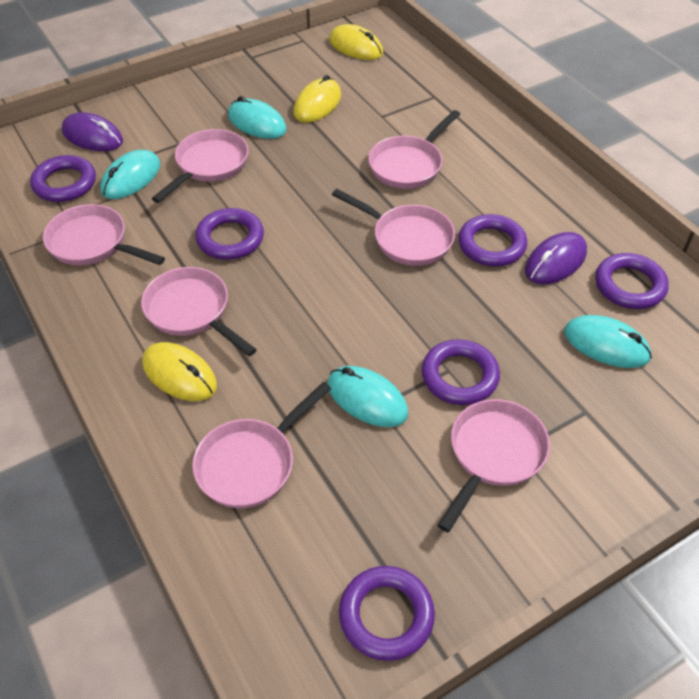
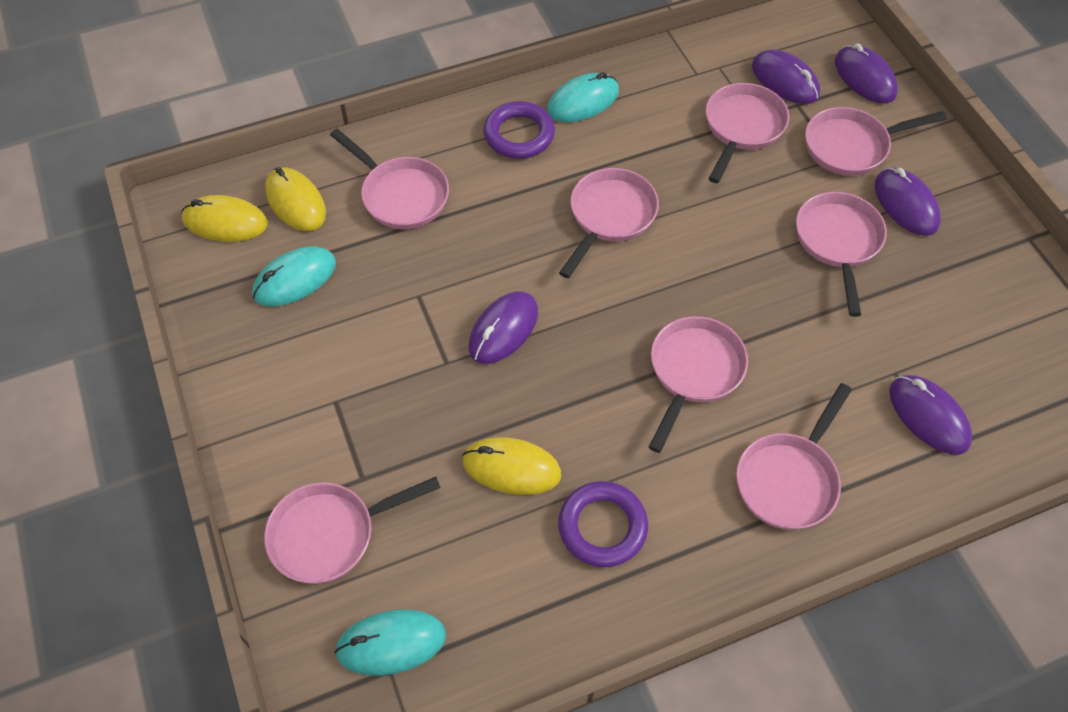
pink pan: [43,204,165,265] [141,267,257,356] [152,129,248,203] [192,382,331,508] [332,189,455,266] [368,110,460,189] [437,399,550,532] = 7 -> [264,477,441,584] [330,129,449,229] [559,168,659,278] [649,316,748,453] [706,83,789,183] [736,383,852,530] [796,192,887,317] [805,107,946,176] = 8
purple mouse: [62,112,123,151] [525,232,587,284] = 2 -> [469,291,538,364] [752,50,820,104] [835,43,898,104] [875,168,941,236] [889,375,972,455] = 5
purple ring: [30,155,96,202] [195,208,264,260] [339,566,435,661] [422,339,500,405] [458,214,527,267] [595,253,669,309] = 6 -> [483,101,555,159] [558,481,648,567] = 2
turquoise mouse: [100,150,161,199] [228,96,287,139] [328,366,408,427] [564,315,652,368] = 4 -> [252,246,336,306] [335,609,446,676] [547,72,619,122] = 3

